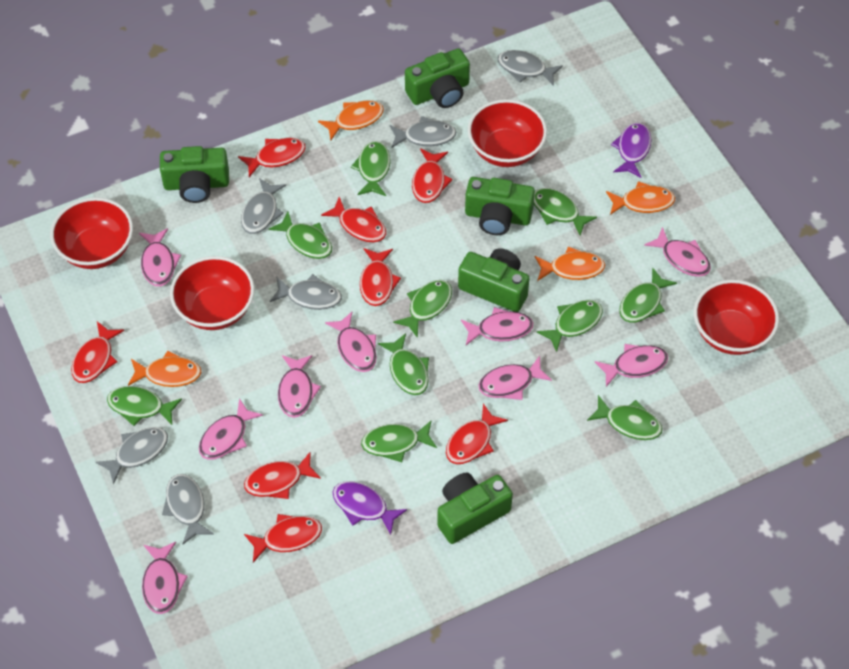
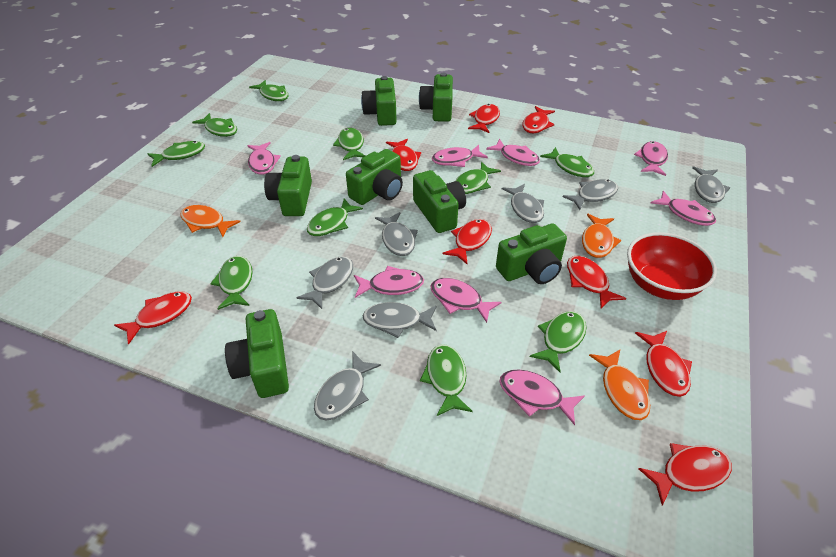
green camera: [160,146,229,203] [405,48,470,108] [437,472,513,544] [458,248,529,312] [465,177,535,235] = 5 -> [225,309,289,398] [264,155,312,216] [346,149,403,205] [361,76,397,126] [413,170,466,233] [419,73,453,122] [496,223,567,284] = 7
grey fish: [96,427,168,485] [162,474,214,544] [241,178,286,234] [270,274,342,310] [390,116,456,148] [497,50,563,86] = 6 -> [296,256,353,309] [314,352,381,421] [362,302,437,338] [375,212,418,256] [502,184,544,223] [562,179,618,210] [692,166,730,203] = 7
orange fish: [128,351,201,387] [318,100,384,140] [535,247,605,281] [606,181,675,215] = 4 -> [180,205,240,237] [582,214,621,258] [589,350,650,420] = 3
pink fish: [139,228,181,286] [142,542,188,614] [199,398,263,460] [278,355,321,418] [325,312,377,372] [461,307,533,345] [478,356,552,400] [595,344,668,387] [644,227,711,277] = 9 -> [247,142,281,175] [354,266,424,298] [430,278,502,323] [432,145,488,167] [486,139,540,166] [500,370,585,425] [634,141,668,176] [651,191,716,226] = 8
purple fish: [333,481,407,535] [611,123,652,178] = 2 -> none = 0
red bowl: [50,197,133,269] [170,256,255,330] [468,99,547,167] [694,280,779,355] = 4 -> [627,232,717,300] = 1

